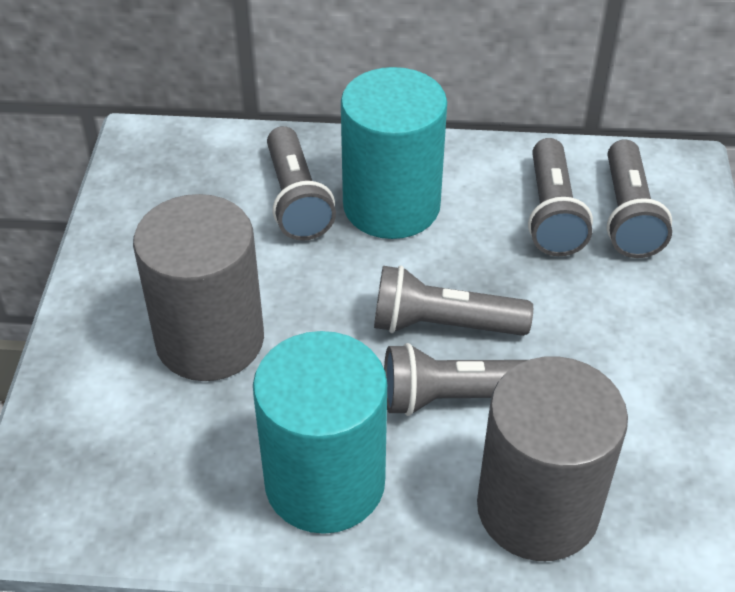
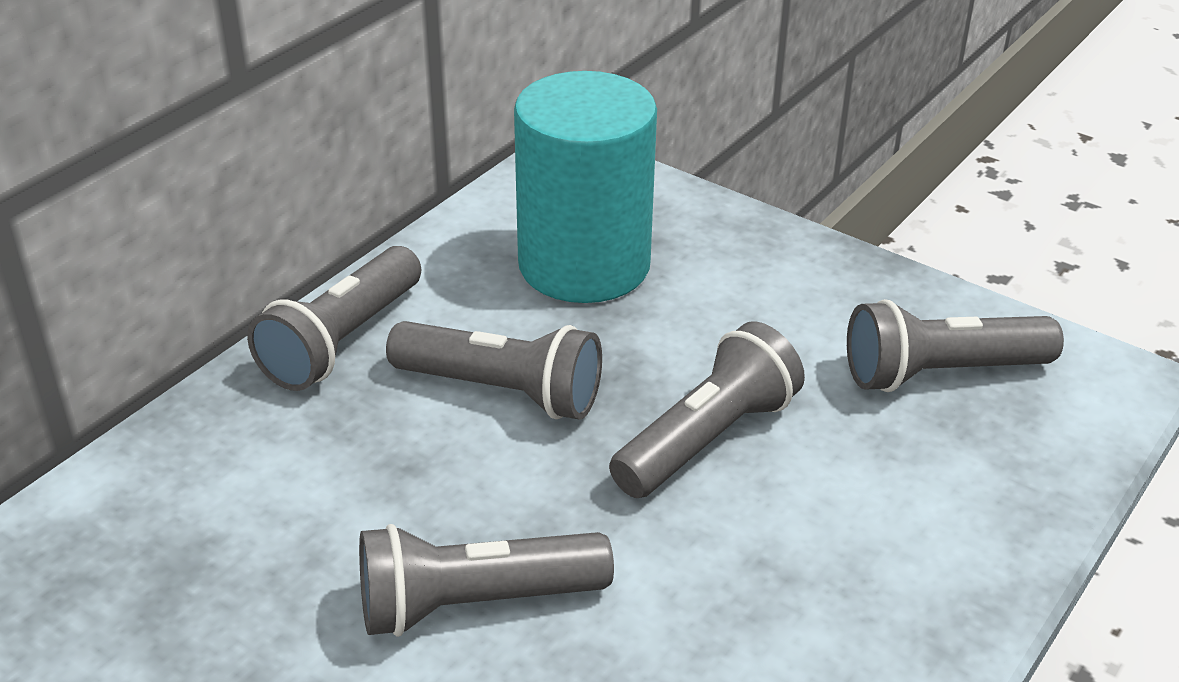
grey cylinder: [133,194,264,381] [477,356,628,561] = 2 -> none = 0
turquoise cylinder: [253,331,387,534] [341,67,447,239] = 2 -> [514,71,657,303] = 1

